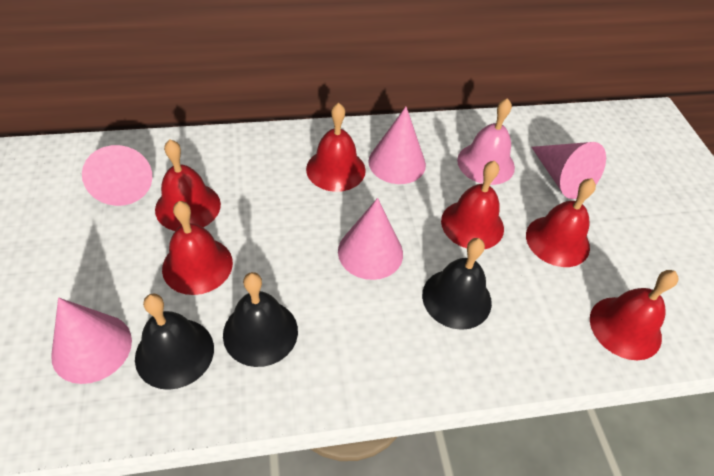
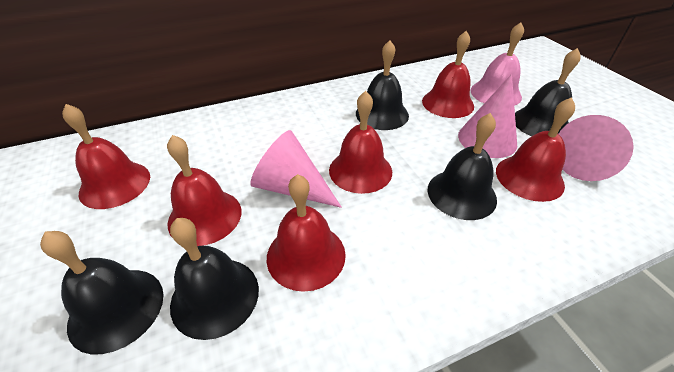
black bell: [135,293,214,390] [223,272,298,367] [422,238,492,330] = 3 -> [40,231,163,354] [170,218,259,340] [356,40,409,130] [428,113,497,220] [515,48,581,136] = 5
pink cone: [51,298,132,384] [82,145,152,206] [338,198,403,280] [368,107,426,184] [531,142,606,199] = 5 -> [250,130,342,208] [458,74,517,158] [559,115,634,181] = 3

